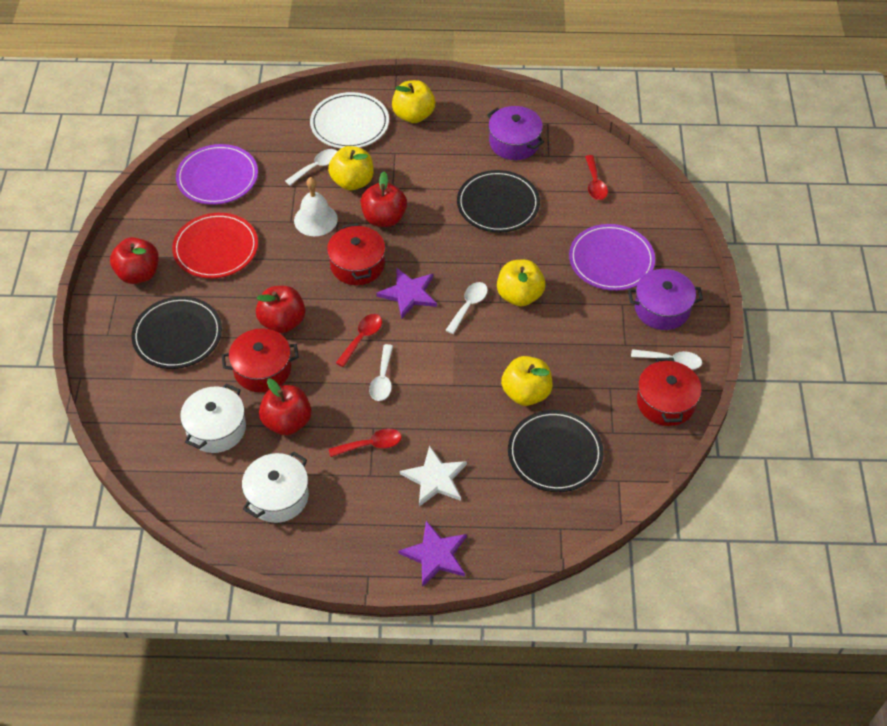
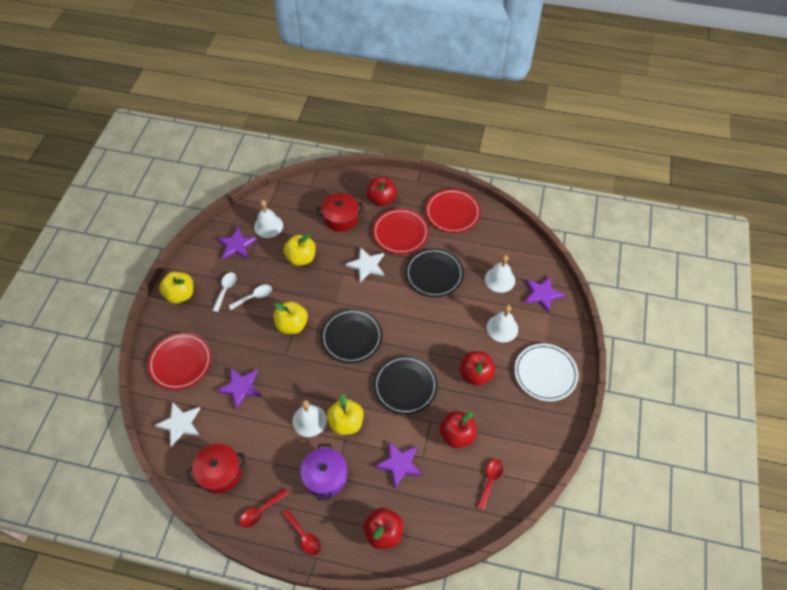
purple plate: [176,144,258,205] [569,224,655,291] = 2 -> none = 0
purple pot: [487,106,544,160] [628,269,703,330] = 2 -> [300,444,347,500] = 1
purple star: [376,267,437,319] [398,521,467,587] = 2 -> [216,368,262,409] [217,226,257,259] [375,442,422,489] [524,276,565,313] = 4
red plate: [172,213,258,278] = 1 -> [148,333,212,390] [373,209,429,254] [425,189,481,233] = 3
red pot: [222,328,299,392] [327,223,385,285] [637,358,702,426] = 3 -> [187,444,246,494] [317,193,363,232] = 2
white bell: [294,177,338,236] = 1 -> [254,200,283,238] [293,400,327,437] [485,255,515,293] [487,305,518,342] = 4
white pot: [180,384,246,453] [242,451,309,523] = 2 -> none = 0
white spoon: [285,149,338,186] [369,344,393,401] [446,282,488,334] [631,349,702,370] = 4 -> [212,272,237,312] [228,285,272,310] = 2
white star: [400,445,467,507] = 1 -> [154,402,200,447] [345,247,384,283] = 2

